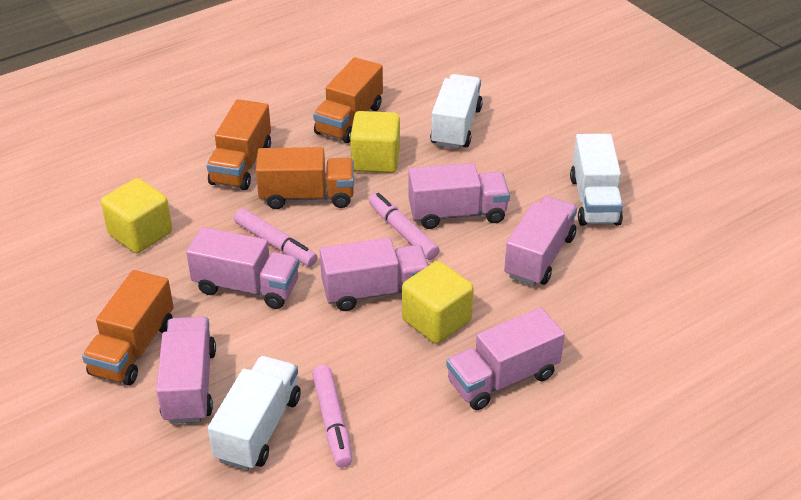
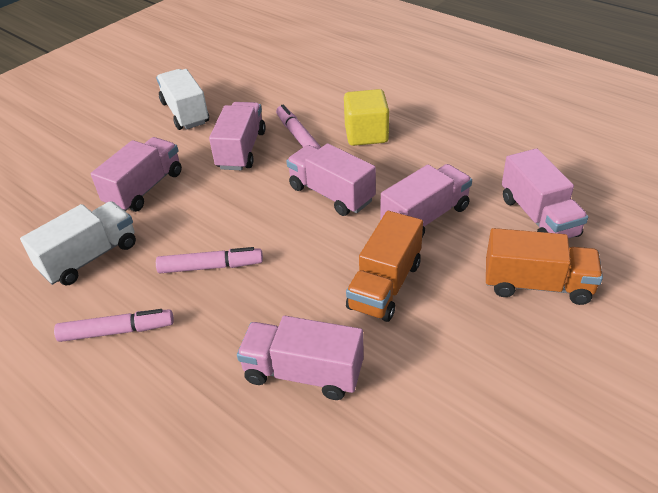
orange truck: [82,270,174,386] [207,99,271,190] [256,147,354,209] [313,57,383,143] = 4 -> [346,211,423,322] [486,228,603,305] = 2
white truck: [208,356,301,471] [430,74,483,149] [570,134,623,226] = 3 -> [20,201,136,285] [156,69,209,130] = 2
yellow cube: [101,178,172,253] [350,111,400,173] [402,261,474,344] = 3 -> [344,89,389,146] = 1

